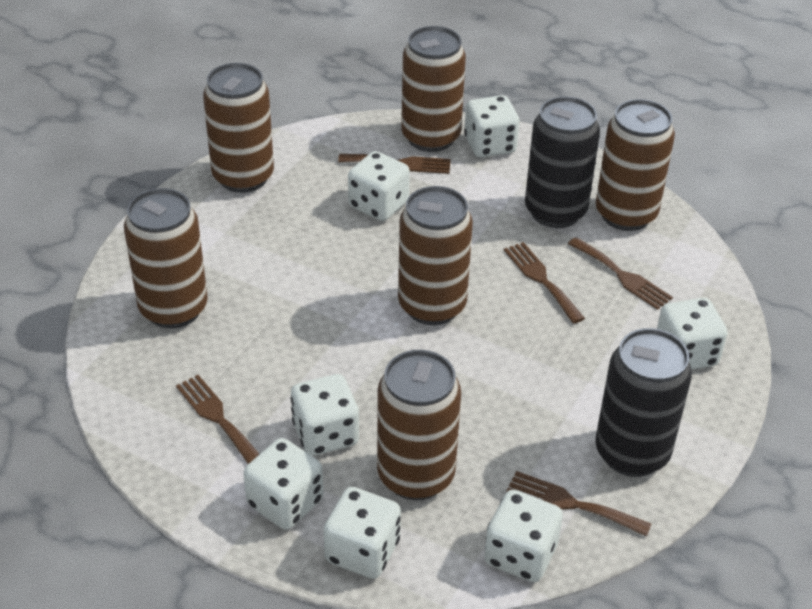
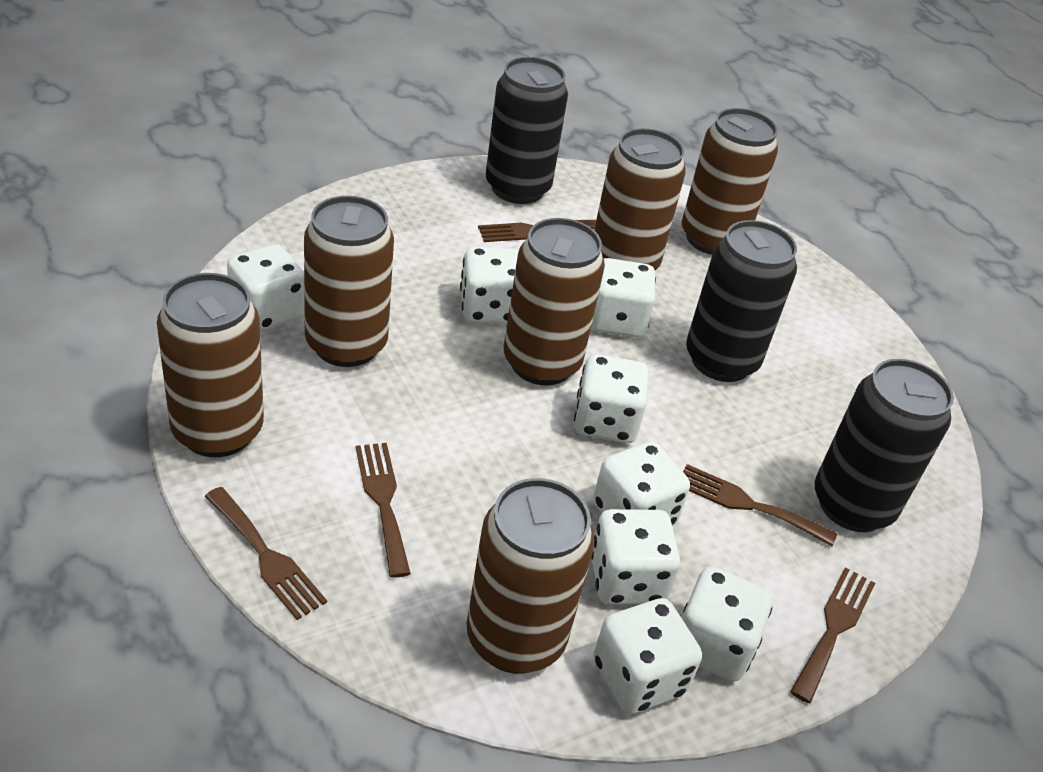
black can: [525,96,600,228] [595,328,692,477] = 2 -> [486,57,568,204] [686,220,797,382] [815,359,954,532] = 3
white dice: [243,438,323,530] [290,374,359,456] [323,487,401,579] [348,151,410,221] [464,95,520,158] [484,490,563,582] [657,298,727,370] = 7 -> [227,244,305,331] [460,247,519,324] [574,354,649,443] [591,258,656,338] [591,509,680,605] [593,441,690,526] [593,598,702,714] [682,566,773,681] = 8

